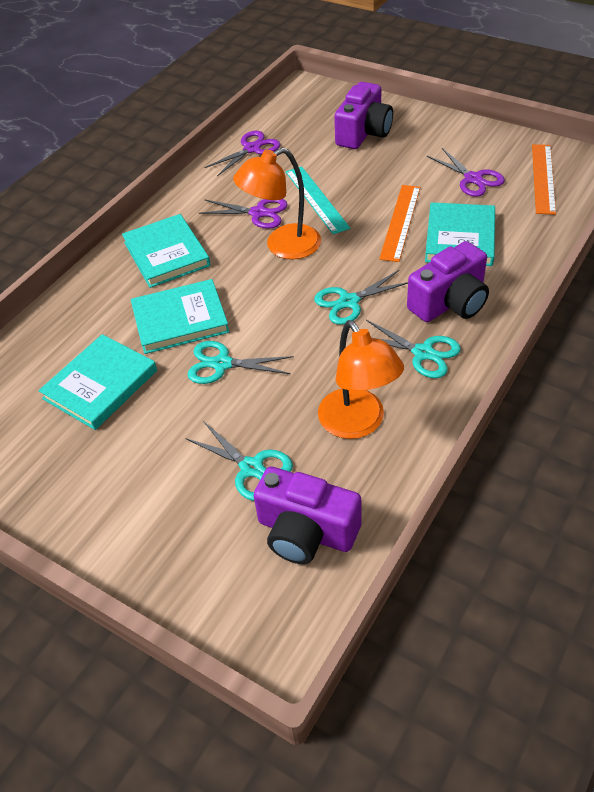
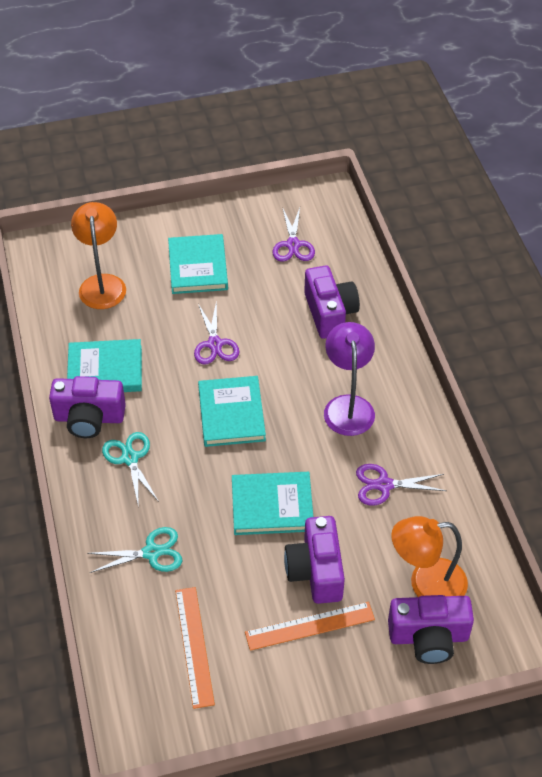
purple camera: [254,467,361,564] [334,82,393,149] [407,241,489,322] = 3 -> [49,376,126,438] [284,516,345,604] [304,265,360,339] [388,595,474,664] = 4
purple lamp: none = 0 -> [324,322,375,436] = 1
turquoise ruler: [286,166,350,234] = 1 -> none = 0
turquoise scissors: [185,421,293,501] [188,341,294,384] [314,270,408,325] [366,320,461,378] = 4 -> [87,527,182,573] [102,432,159,508] = 2

